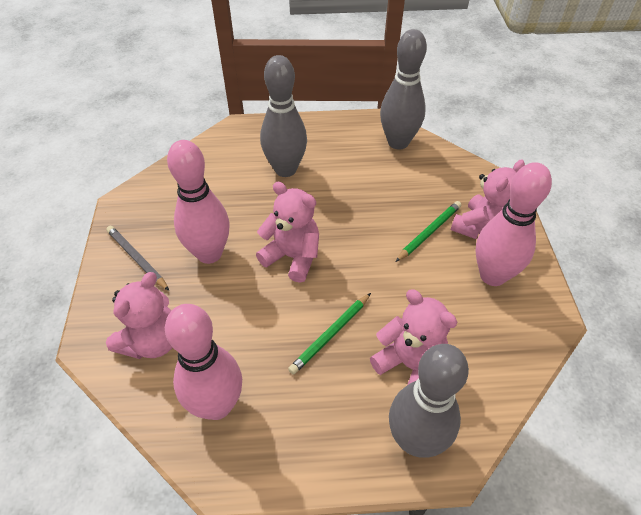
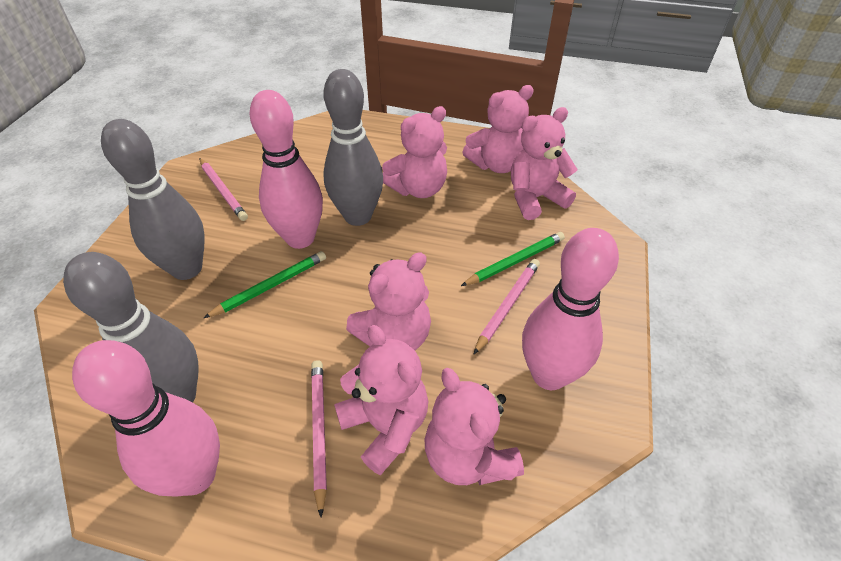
grey pencil: [106,226,169,291] = 1 -> none = 0
pink pencil: none = 0 -> [200,158,248,221] [311,360,327,518] [474,259,540,354] = 3
pink teddy bear: [106,272,173,359] [256,182,319,283] [370,289,457,385] [451,160,525,239] = 4 -> [334,325,428,475] [346,252,431,350] [382,106,447,198] [424,368,524,485] [462,85,534,173] [511,107,578,220] = 6

